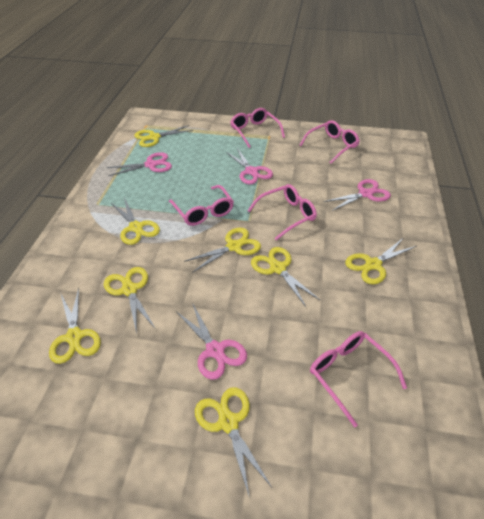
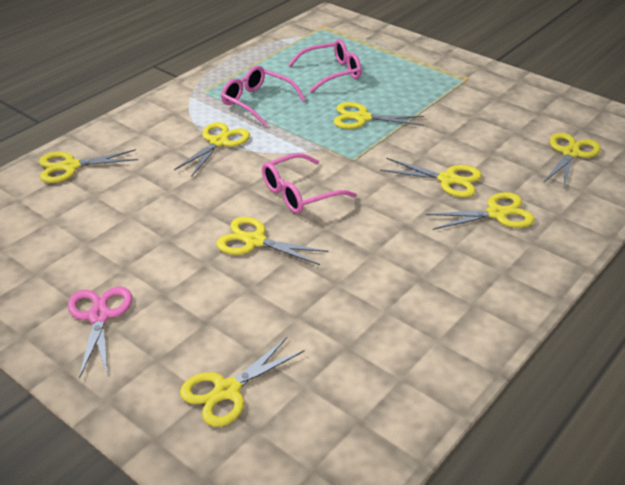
pink glasses: [169,185,234,226] [230,108,285,148] [248,184,317,241] [299,120,360,164] [310,331,407,428] = 5 -> [221,66,306,127] [262,153,357,214] [288,39,362,93] = 3
pink scissors: [106,152,172,176] [176,303,247,380] [226,148,273,184] [324,179,391,211] = 4 -> [68,287,132,379] = 1

